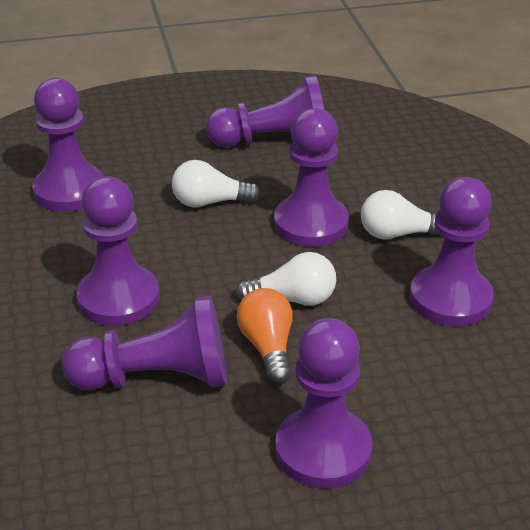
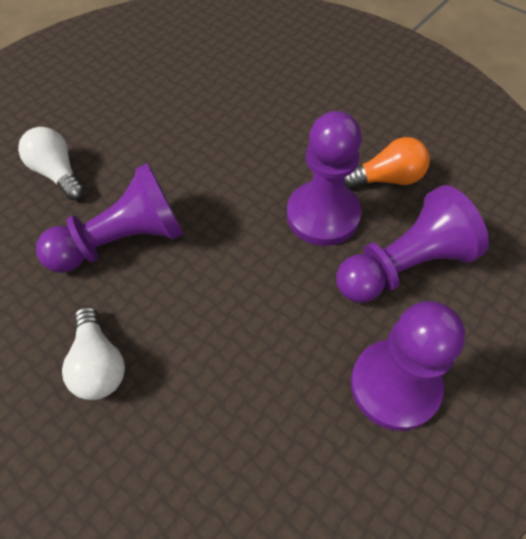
purple pawn: [32,78,104,212] [62,295,227,391] [76,177,160,326] [206,75,324,147] [274,108,349,247] [275,318,372,489] [410,177,494,326] = 7 -> [36,163,184,273] [287,111,362,246] [336,185,489,303] [351,301,465,431] = 4
white light bulb: [172,160,261,208] [236,252,336,306] [361,190,442,240] = 3 -> [18,127,85,200] [62,306,125,400] = 2

